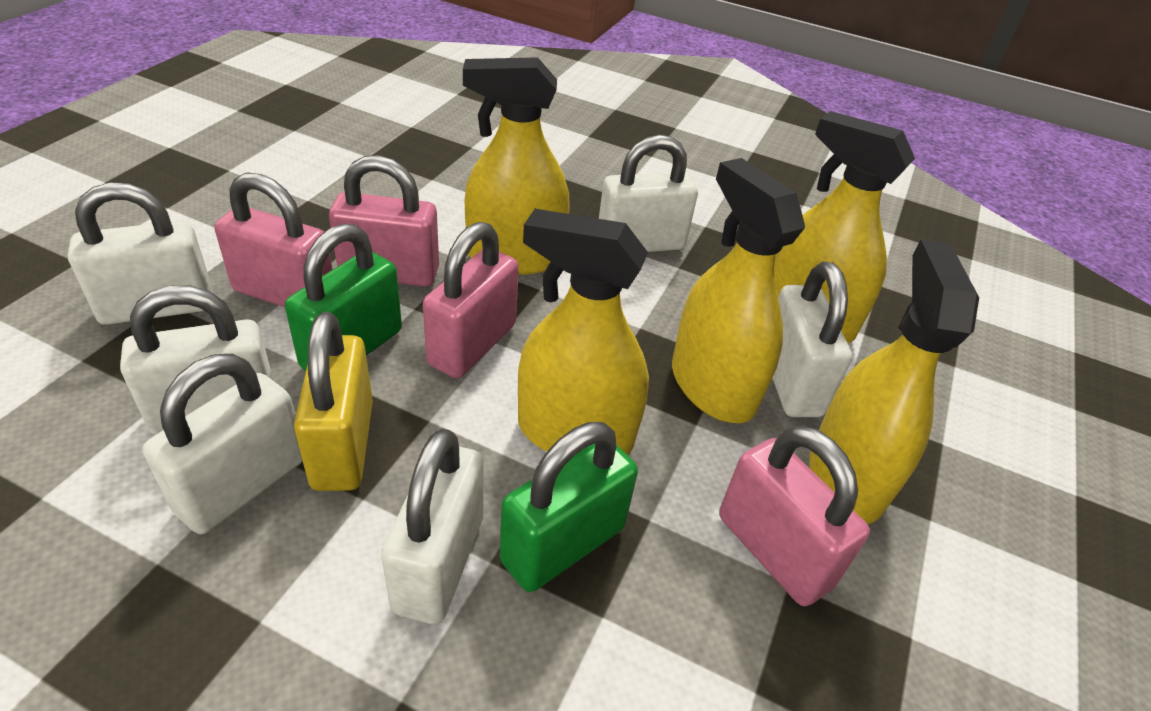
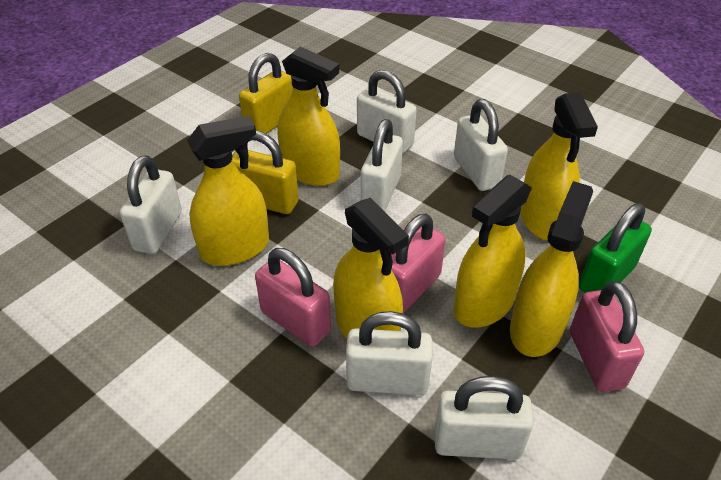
green padlock: [285,223,402,371] [500,422,638,592] = 2 -> [579,203,652,293] = 1
pink padlock: [214,172,332,307] [329,155,439,287] [423,222,519,378] [719,425,870,606] = 4 -> [255,248,331,347] [391,214,446,313] [570,281,644,392] = 3
yellow padlock: [294,312,373,491] = 1 -> [232,131,299,214] [239,53,293,134] = 2
yellow spray bottle: [463,57,570,275] [518,209,649,455] [672,158,805,423] [774,111,915,343] [809,239,979,524] = 5 -> [187,116,269,266] [277,46,340,186] [333,198,409,339] [453,175,532,328] [510,181,593,357] [520,92,598,241] = 6

